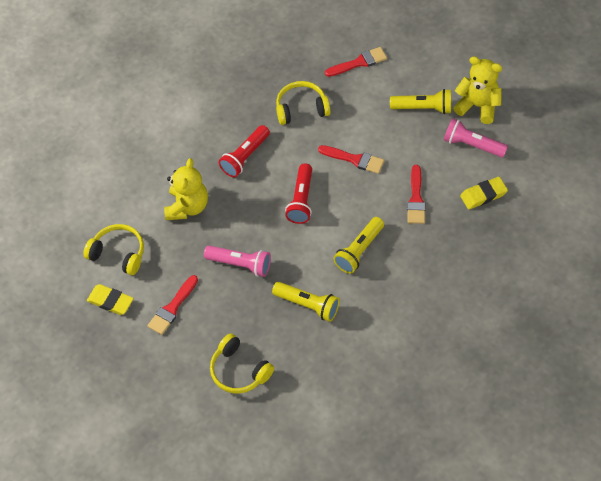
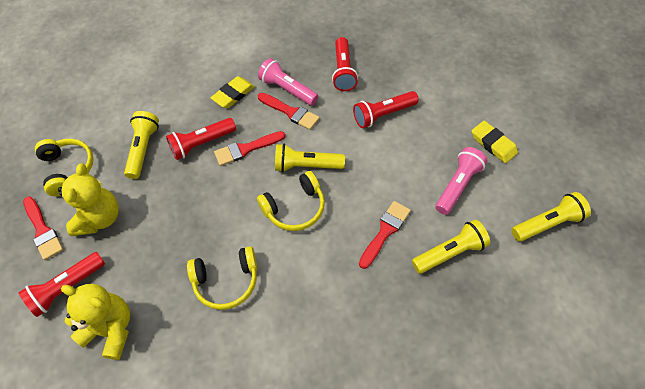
red flashlight: [219,125,270,177] [285,163,312,224] = 2 -> [19,252,105,317] [166,118,236,160] [332,37,358,91] [353,91,419,128] = 4
yellow flashlight: [272,282,340,322] [333,217,384,274] [390,89,451,114] = 3 -> [124,111,159,179] [275,144,345,172] [412,220,490,274] [511,192,591,242] = 4

